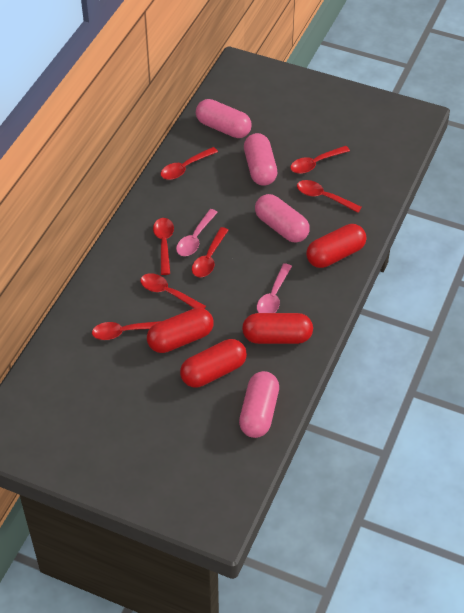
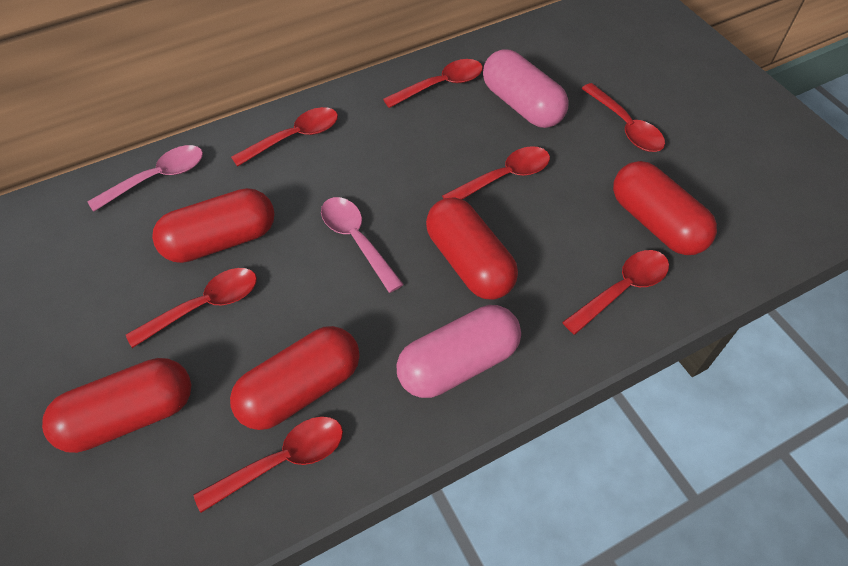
pink capsule: [196,99,252,138] [239,371,279,438] [244,133,277,185] [255,194,310,243] = 4 -> [397,305,521,398] [483,49,569,128] = 2
red capsule: [147,308,213,353] [180,339,247,388] [242,313,313,344] [306,224,366,268] = 4 -> [42,358,191,453] [152,188,275,263] [230,326,360,430] [426,197,518,300] [613,161,717,255] = 5

